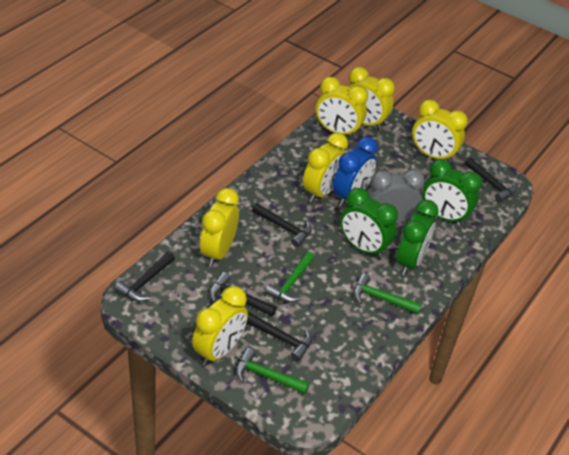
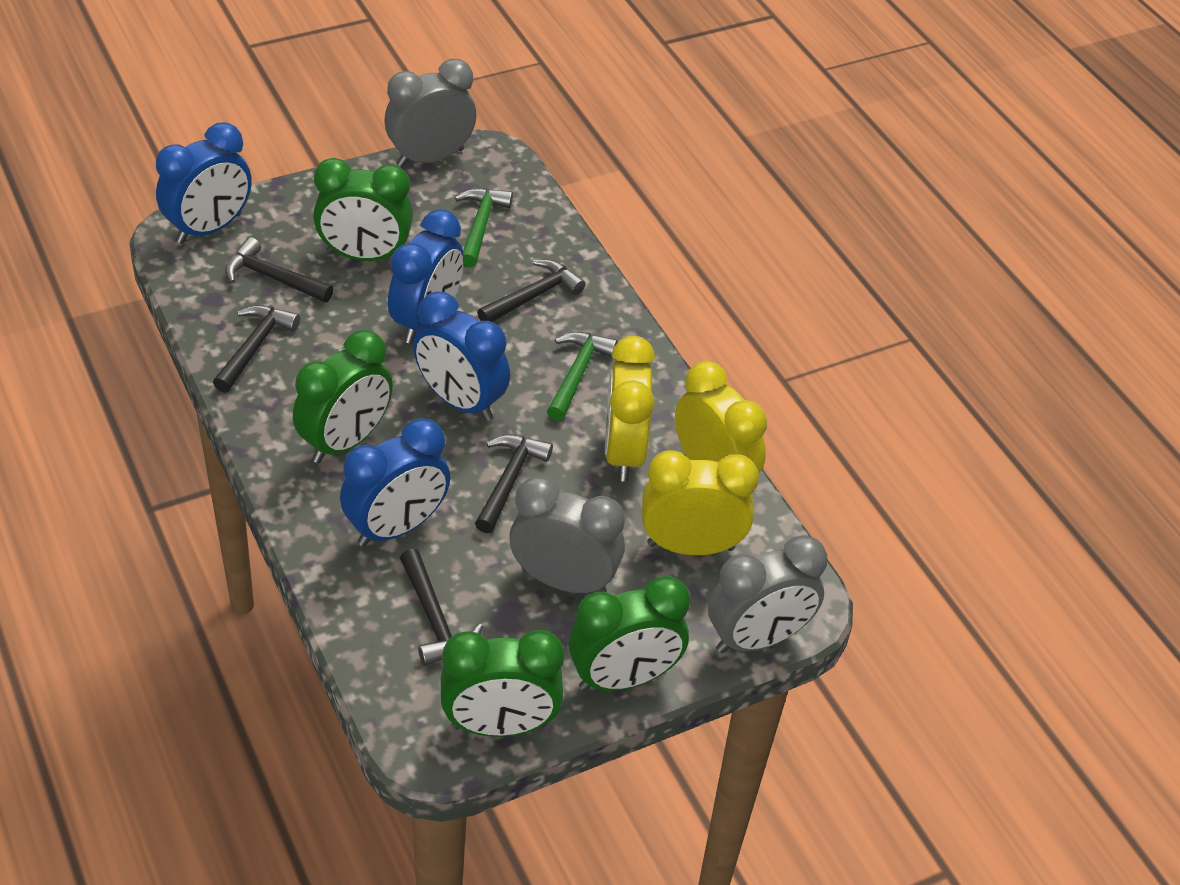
blue clock: [333,137,378,207] = 1 -> [156,122,252,244] [340,418,450,547] [388,209,464,344] [413,292,510,421] = 4
green clock: [340,188,398,258] [396,200,439,276] [422,159,482,225] = 3 -> [293,330,393,463] [313,158,413,261] [441,630,564,737] [568,576,690,691] = 4
green hammer: [236,348,309,394] [265,251,315,303] [354,273,422,314] = 3 -> [455,188,513,268] [547,332,618,421] = 2
grey clock: [367,169,425,224] = 1 -> [385,59,476,167] [509,476,625,593] [708,535,827,653] = 3
yellow clock: [192,286,248,366] [200,188,239,267] [303,133,348,202] [316,77,368,138] [348,67,395,130] [412,100,468,163] = 6 -> [605,336,655,482] [642,450,759,555] [675,361,767,473] = 3

